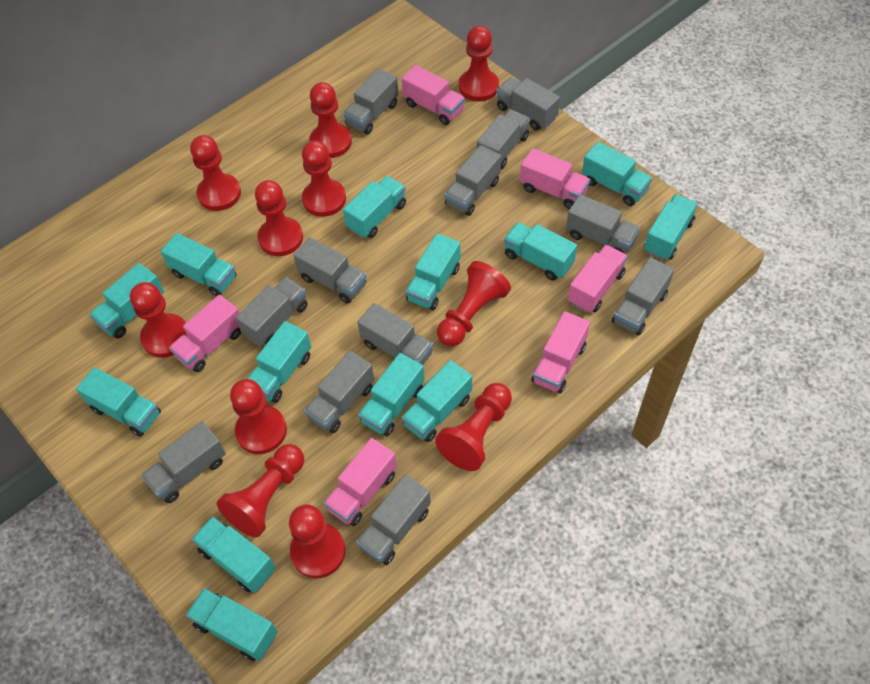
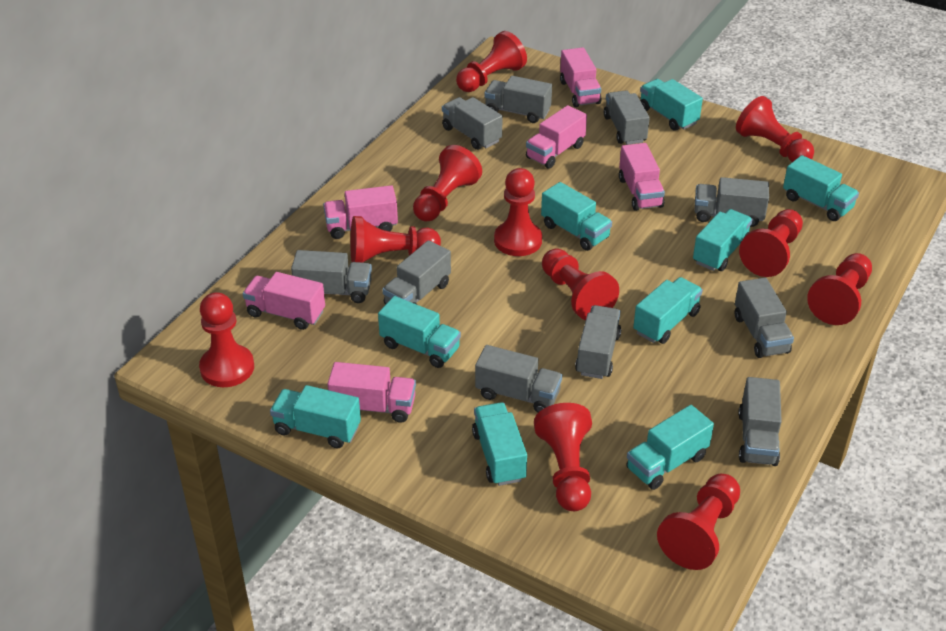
grey truck: [141,422,226,503] [236,277,308,346] [293,237,366,304] [304,351,374,433] [343,69,398,135] [356,475,431,565] [358,303,433,365] [445,145,501,216] [477,109,530,169] [496,77,560,130] [566,194,640,254] [612,257,674,335] = 12 -> [291,250,372,303] [382,240,451,304] [442,97,503,150] [475,345,562,413] [484,76,552,123] [575,305,621,379] [604,91,650,145] [694,177,769,227] [735,278,794,358] [738,377,782,466] = 10
turquoise truck: [76,367,161,437] [89,263,164,339] [161,233,237,297] [186,588,278,661] [192,516,276,593] [247,321,311,403] [343,176,406,238] [358,353,425,436] [401,360,472,442] [406,233,461,310] [504,222,577,281] [582,142,652,206] [644,194,698,261] = 13 -> [270,385,361,448] [378,296,461,368] [472,402,527,486] [541,182,612,251] [626,405,714,490] [633,277,703,344] [640,79,703,131] [693,209,753,271] [783,155,859,221] = 9

